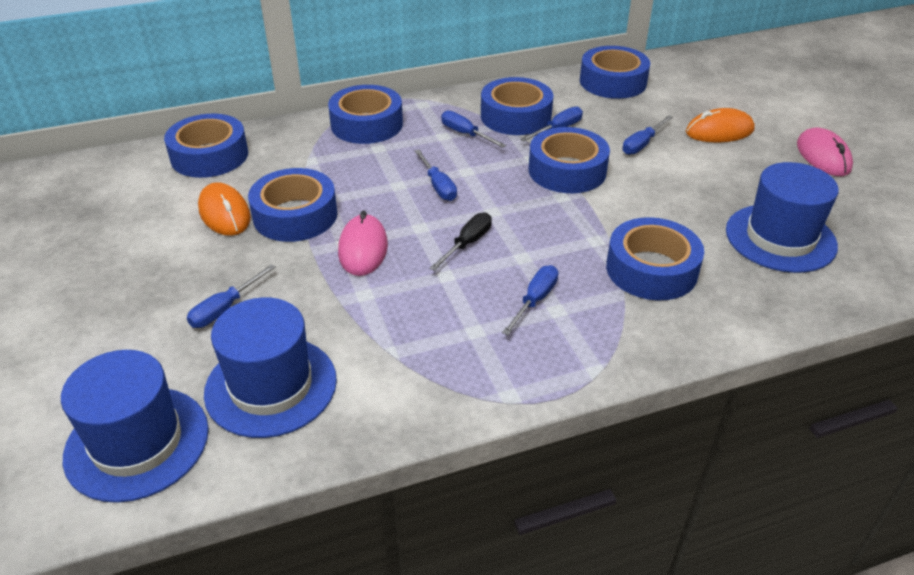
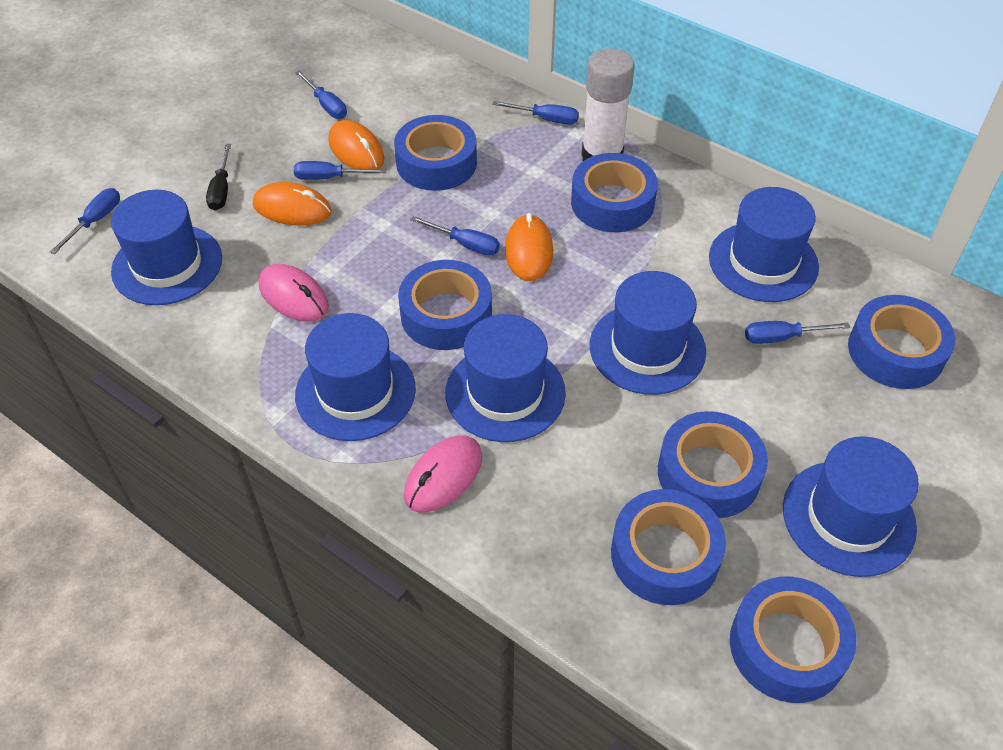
blue hat: [61,350,209,503] [204,297,337,438] [726,162,839,273] = 3 -> [111,190,222,305] [295,313,416,441] [445,314,566,442] [590,271,706,395] [709,187,819,302] [783,436,919,577] = 6
orange mouse: [198,182,251,236] [686,108,755,142] = 2 -> [253,182,332,226] [328,120,384,169] [505,213,553,281] = 3
white glue stick: none = 0 -> [581,48,635,161] = 1

